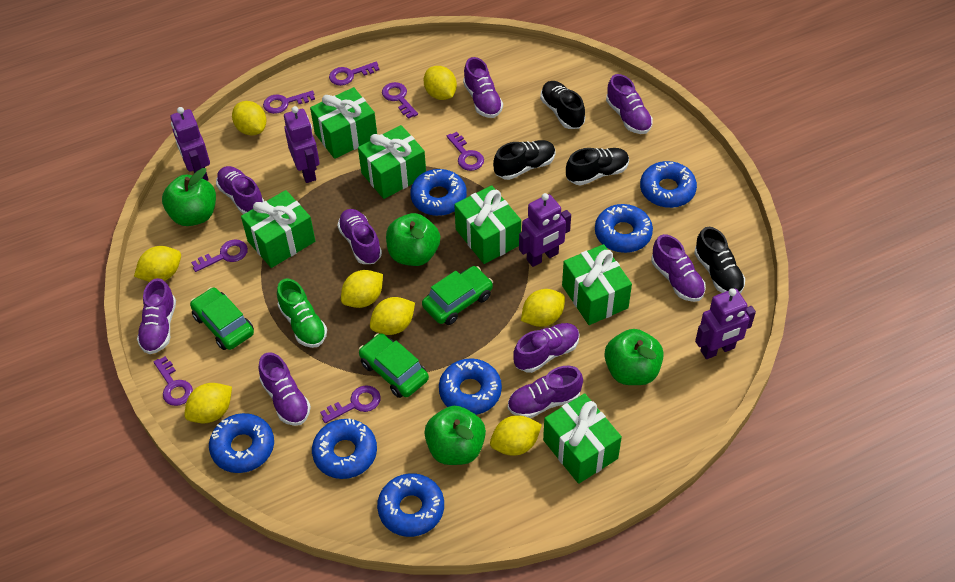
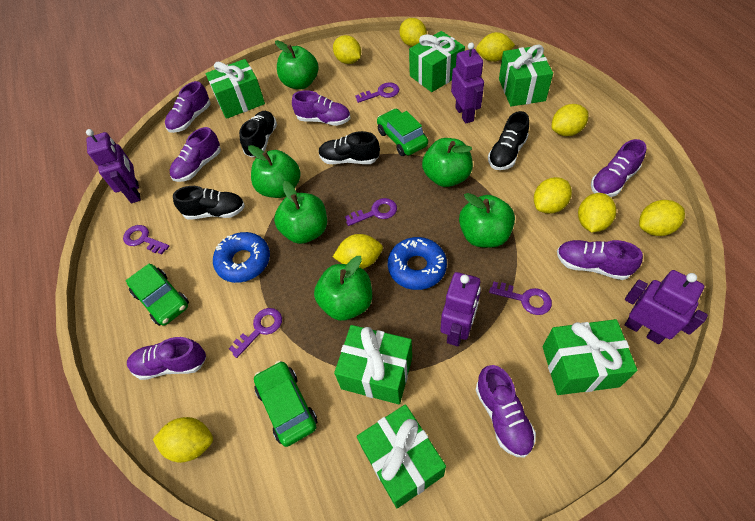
blue donut: [209,413,274,473] [312,418,377,479] [377,473,444,537] [410,169,467,216] [439,358,502,415] [595,204,653,253] [640,161,697,208] = 7 -> [213,232,270,283] [388,237,447,290] = 2
green apple: [162,168,216,226] [386,213,440,266] [424,406,486,465] [604,329,664,385] = 4 -> [248,145,300,198] [274,181,327,244] [275,40,319,89] [314,256,372,321] [422,138,473,187] [459,193,515,248] = 6
green shoe: [277,278,327,348] = 1 -> none = 0
purple key: [153,356,193,406] [191,239,248,272] [263,91,315,114] [320,385,381,423] [329,62,379,86] [382,82,418,119] [447,132,484,171] = 7 -> [123,225,170,255] [229,308,282,358] [345,198,397,226] [355,82,399,103] [489,282,552,315] = 5
purple shoe: [137,278,176,354] [216,166,264,214] [258,352,311,426] [337,209,382,264] [463,57,503,118] [508,365,583,418] [513,323,580,373] [606,74,653,134] [651,234,706,302] = 9 -> [127,337,206,380] [165,81,211,133] [170,127,221,182] [292,90,351,126] [476,365,536,458] [557,240,643,280] [591,139,647,197] = 7
yellow lemon: [134,246,181,282] [184,383,232,423] [232,101,267,135] [341,270,383,308] [370,297,415,335] [424,66,457,100] [490,415,542,456] [521,289,565,327] = 8 -> [153,417,213,463] [333,35,361,64] [333,234,383,269] [400,18,427,47] [476,32,515,62] [534,177,572,213] [552,104,588,136] [578,193,616,232] [639,200,685,236] = 9

